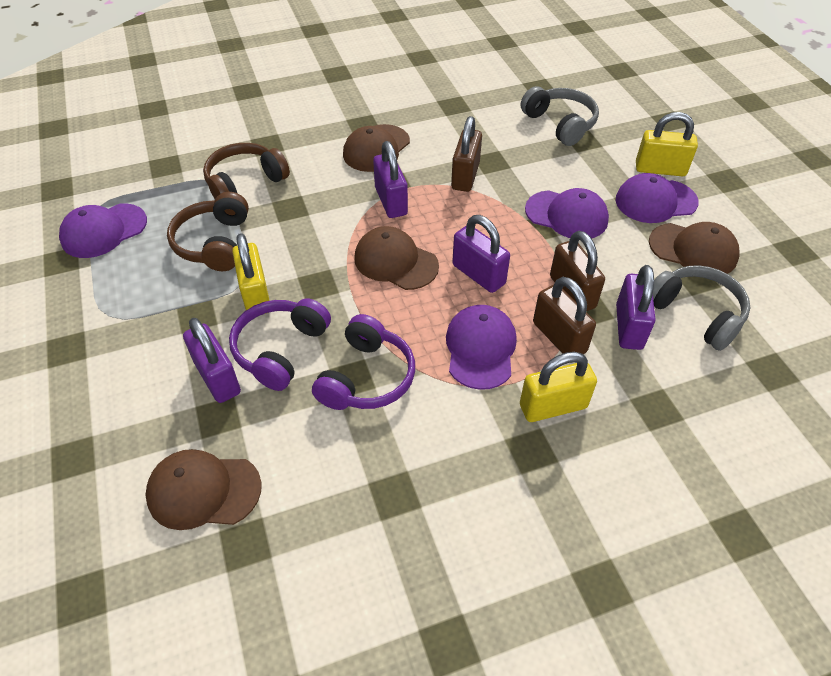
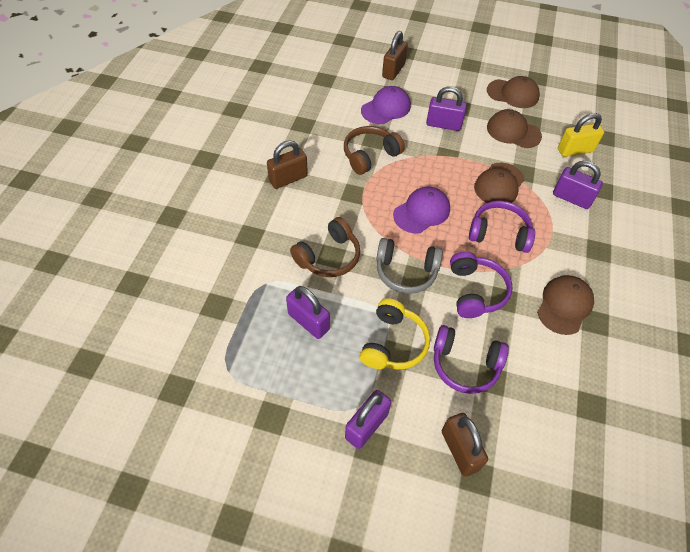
grey headphones: [521,86,599,146] [653,265,751,351] = 2 -> [376,238,443,294] = 1
purple cap: [59,203,147,258] [446,305,517,390] [525,188,609,239] [616,173,699,223] = 4 -> [361,86,411,124] [393,187,450,233] = 2
purple headphones: [229,298,331,391] [312,314,415,410] = 2 -> [434,325,509,394] [450,251,513,318] [469,201,535,253] = 3
yellow headphones: none = 0 -> [360,298,430,369] = 1
yellow padlock: [232,233,270,314] [520,352,597,422] [636,112,698,176] = 3 -> [558,113,604,157] = 1

